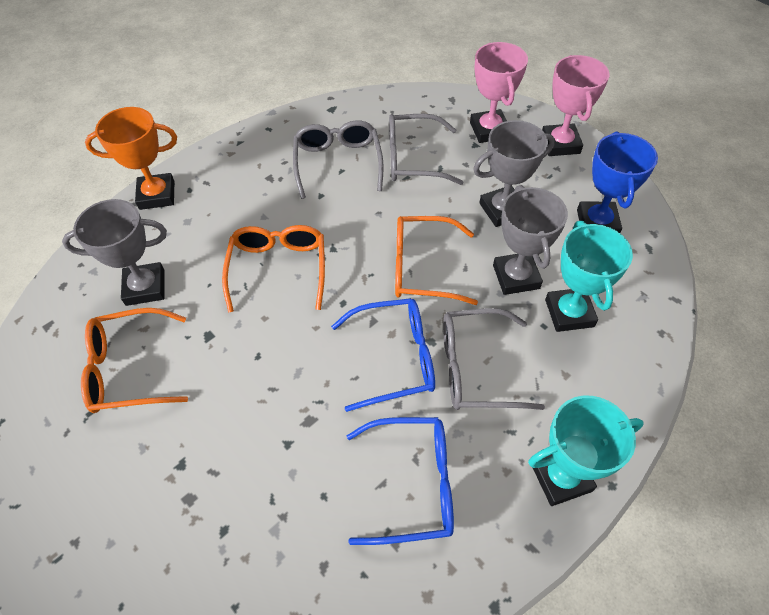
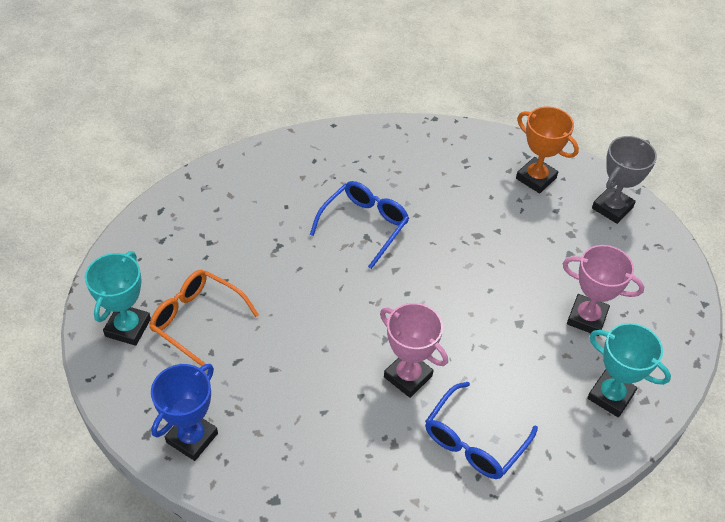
grey glasses: [293,120,384,199] [389,114,464,185] [443,308,545,410] = 3 -> none = 0
grey trophy: [62,199,167,306] [473,120,555,227] [493,185,568,295] = 3 -> [592,136,657,224] = 1
orange glasses: [81,308,188,413] [222,225,325,312] [395,216,478,305] = 3 -> [150,270,259,371] = 1

